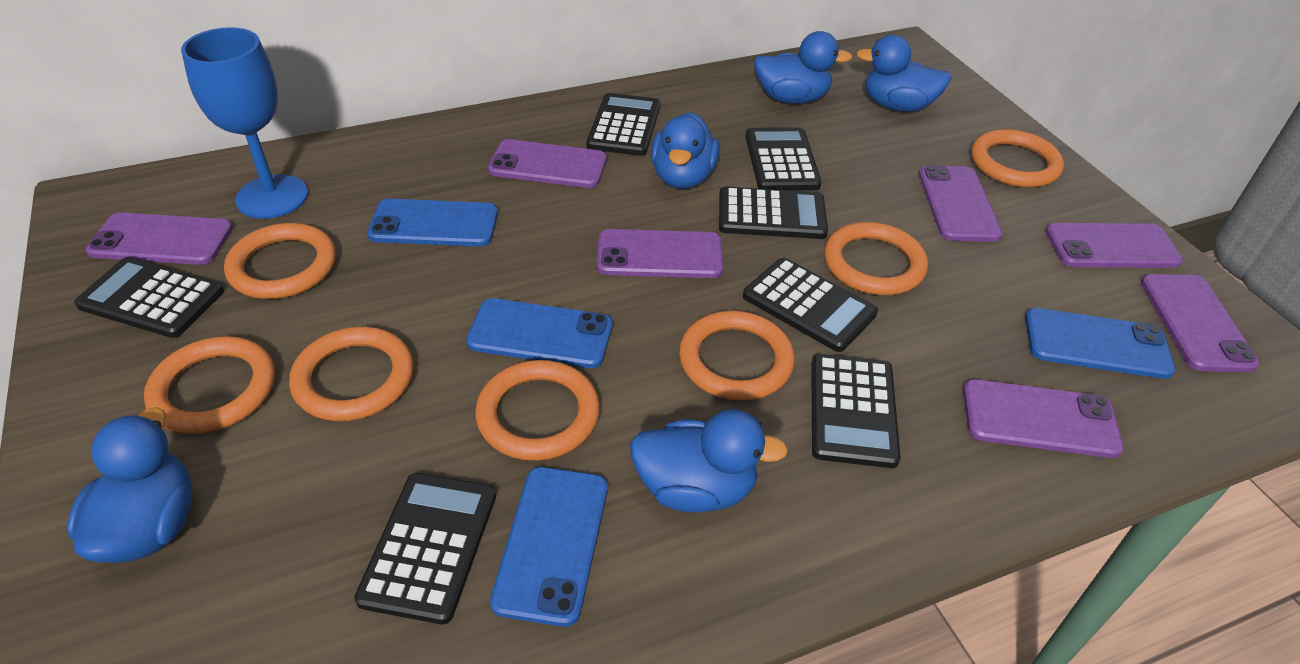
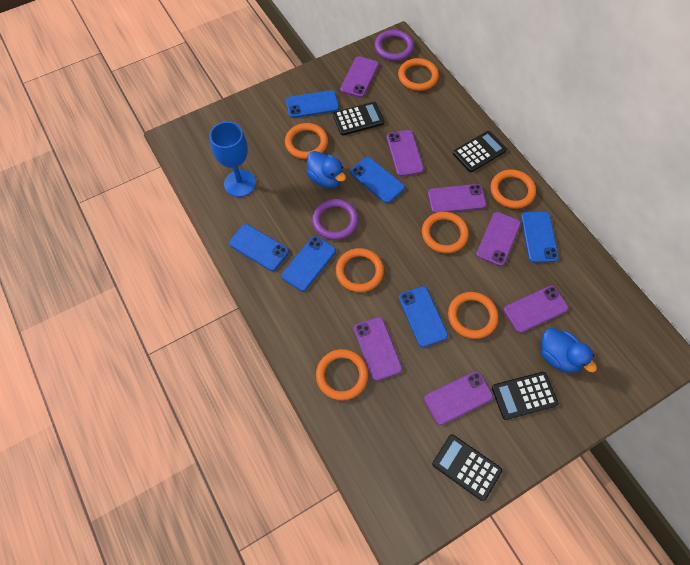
black calculator: [74,257,224,338] [354,473,496,624] [587,93,660,156] [719,187,828,239] [743,258,878,352] [746,127,822,191] [811,354,901,468] = 7 -> [333,102,384,135] [432,434,502,501] [453,131,507,172] [492,372,558,420] = 4
blue duck: [67,407,192,563] [630,409,788,513] [651,112,720,189] [754,31,852,104] [856,35,951,112] = 5 -> [306,151,346,188] [541,328,597,373] = 2
blue phone: [367,199,498,247] [466,298,612,368] [490,467,608,627] [1025,308,1175,379] = 4 -> [229,224,289,271] [281,236,336,291] [286,90,339,118] [350,157,405,203] [399,286,448,347] [521,211,559,263] = 6
purple ring: none = 0 -> [312,199,359,240] [375,30,414,61] = 2

